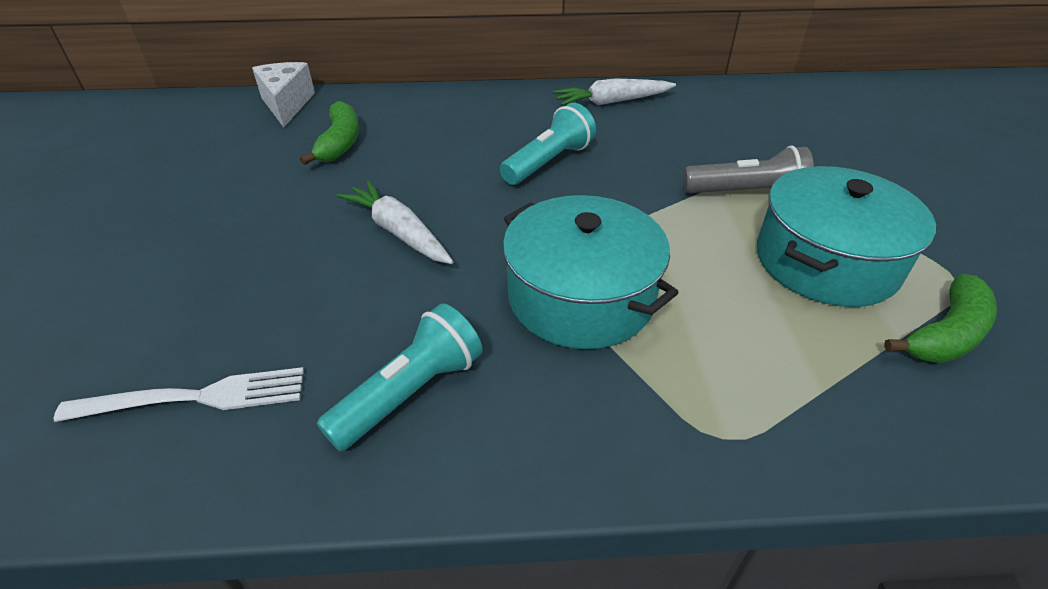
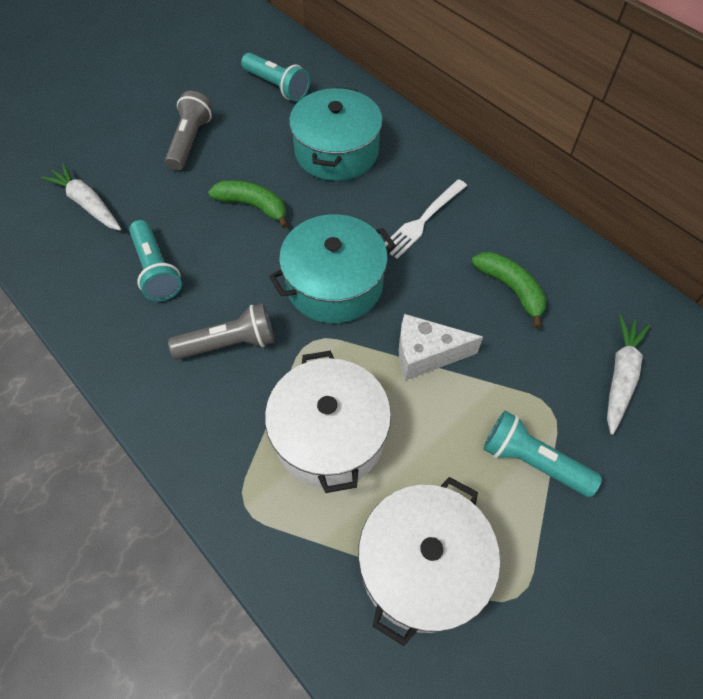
grey flashlight: [683,146,814,193] = 1 -> [165,91,213,171] [168,303,274,360] = 2
turquoise flashlight: [317,303,483,451] [500,103,596,185] = 2 -> [129,220,182,301] [241,53,310,101] [483,411,602,497] = 3
white pot: none = 0 -> [265,351,391,493] [358,477,500,646] = 2

